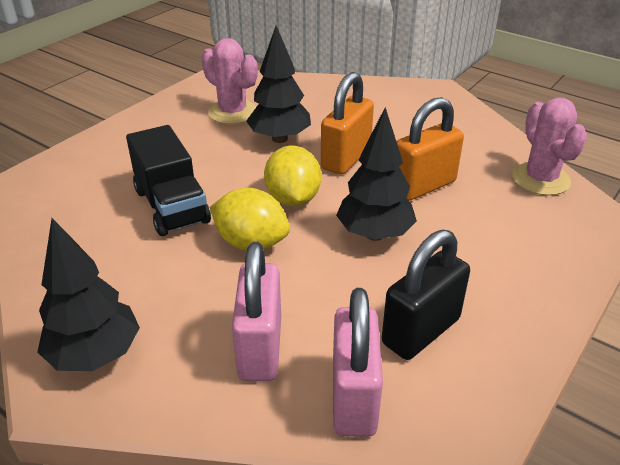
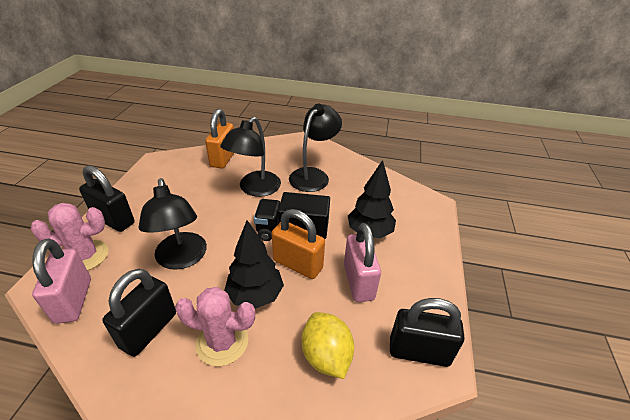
black lamp: none = 0 -> [139,178,207,270] [220,117,281,197] [289,104,342,192] = 3
black padlock: [382,230,470,360] = 1 -> [79,165,135,232] [102,269,176,357] [390,298,464,367] = 3
black tree: [38,218,140,371] [246,26,311,143] [336,107,417,241] = 3 -> [224,220,284,309] [348,160,396,238] = 2
yellow lemon: [210,188,290,250] [264,145,321,206] = 2 -> [302,312,354,379] = 1

